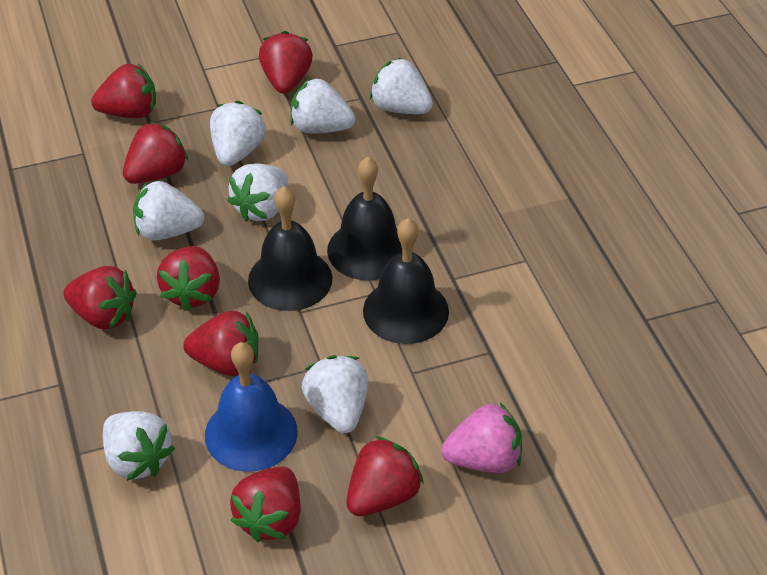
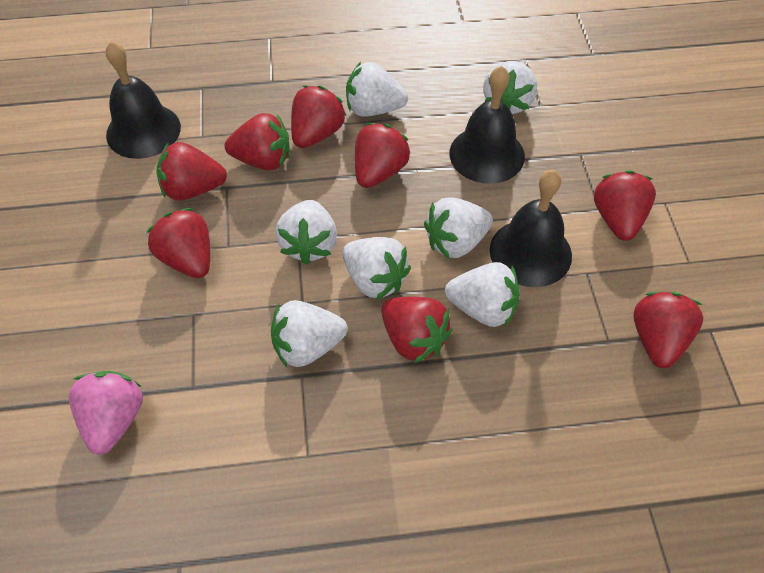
blue bell: [205,342,298,472] = 1 -> none = 0

